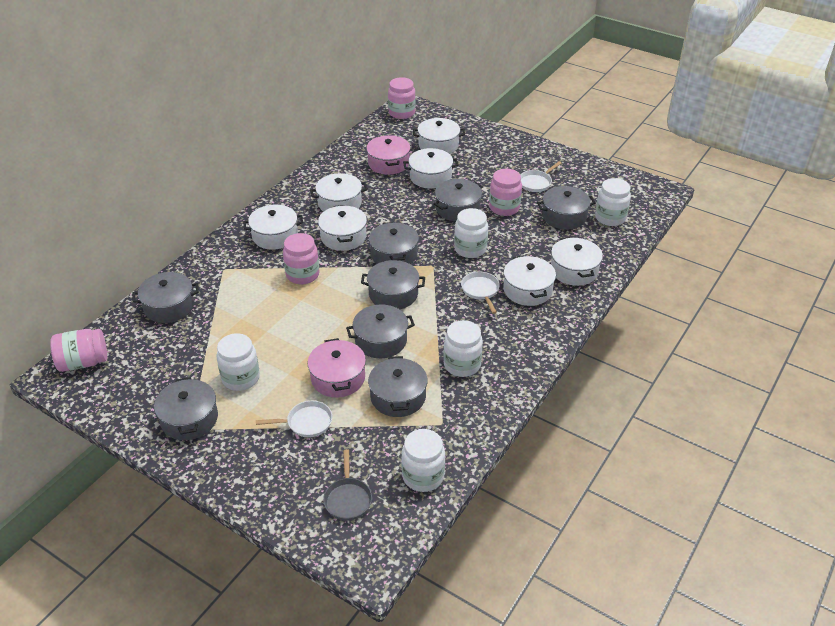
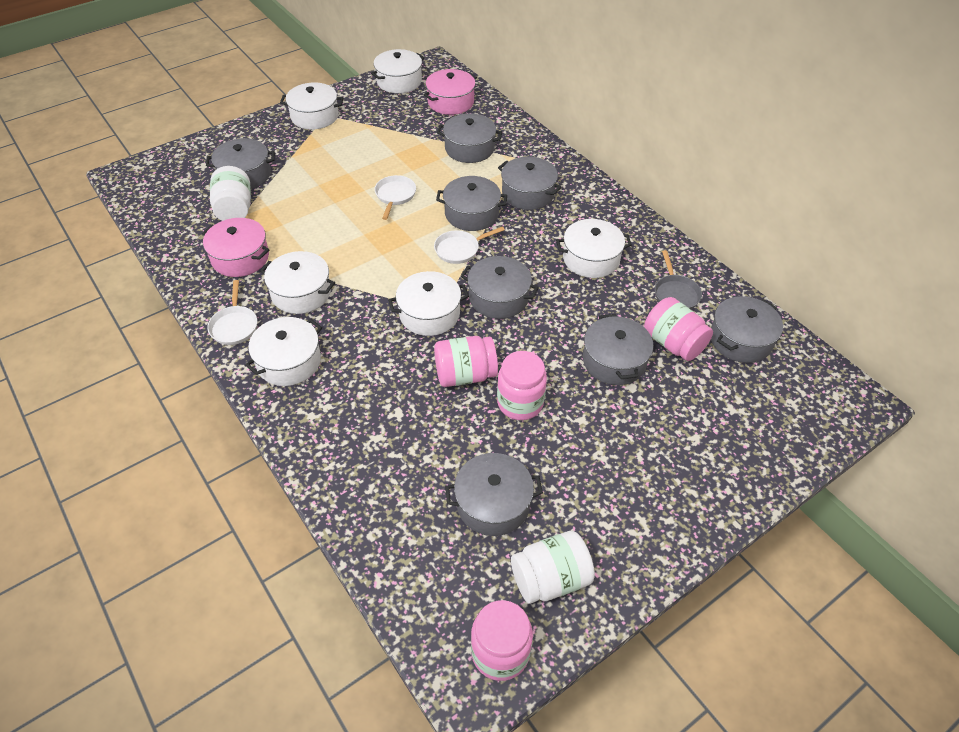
white jar: [216,333,260,391] [401,429,445,492] [443,320,483,377] [454,208,488,258] [595,178,631,226] = 5 -> [210,166,251,221] [511,531,595,604] = 2
white pot: [243,205,303,250] [310,173,368,212] [318,205,367,251] [403,148,458,189] [413,118,465,154] [503,255,556,306] [551,237,603,286] = 7 -> [245,317,322,386] [260,251,335,314] [280,83,344,130] [371,49,424,93] [388,271,469,336] [556,219,632,278] = 6

